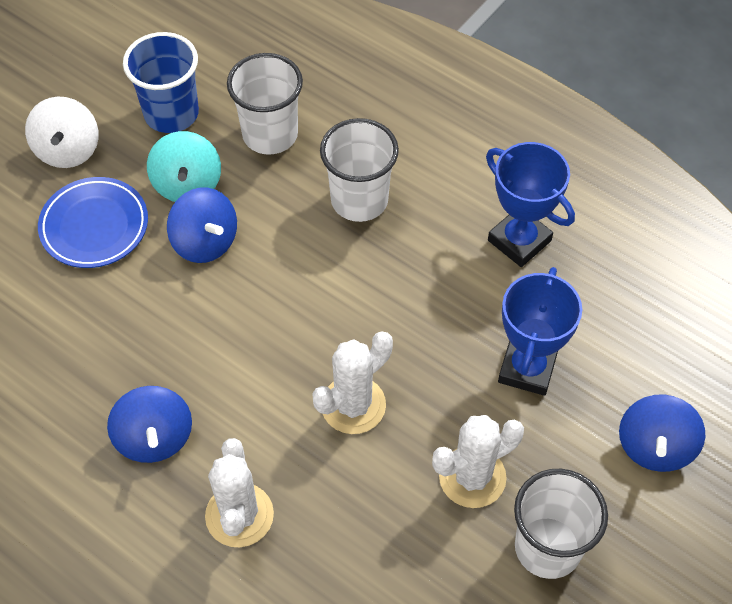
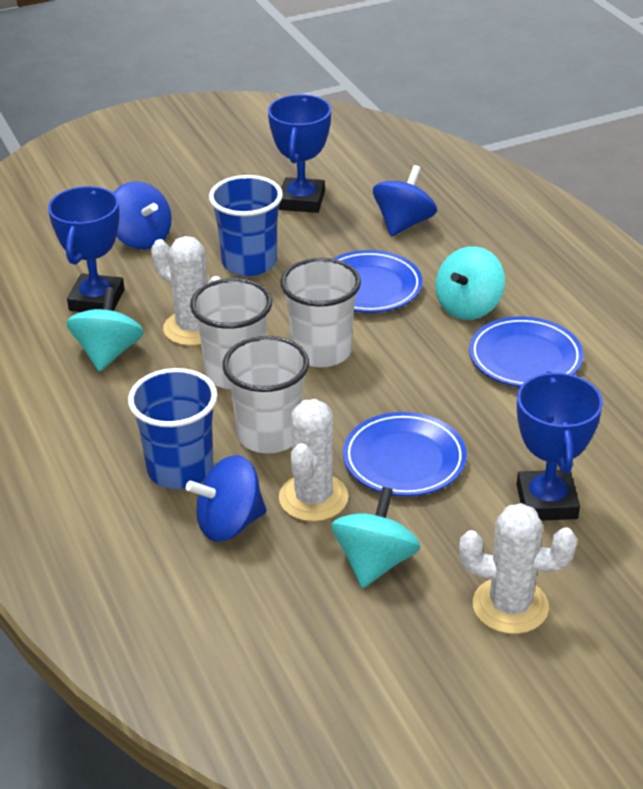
blue cup: [123,32,199,133] = 1 -> [128,368,218,489] [209,175,283,276] = 2
blue plate: [38,177,148,268] = 1 -> [333,250,423,313] [343,412,467,496] [469,317,583,387] = 3
blue trophy: [486,142,575,267] [498,267,582,396] = 2 -> [48,186,124,312] [268,94,331,213] [517,371,603,521] = 3
turquoise spinning top: [147,131,221,202] = 1 -> [66,287,144,372] [331,487,420,588] [435,246,505,320] = 3
white spinning top: [25,97,99,168] = 1 -> none = 0

